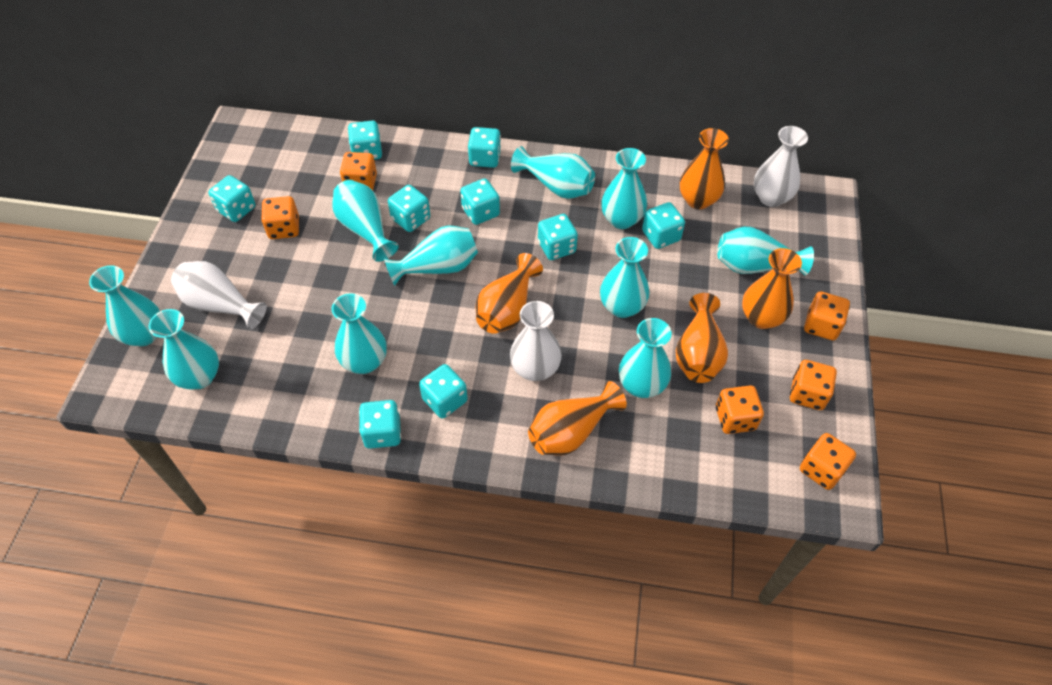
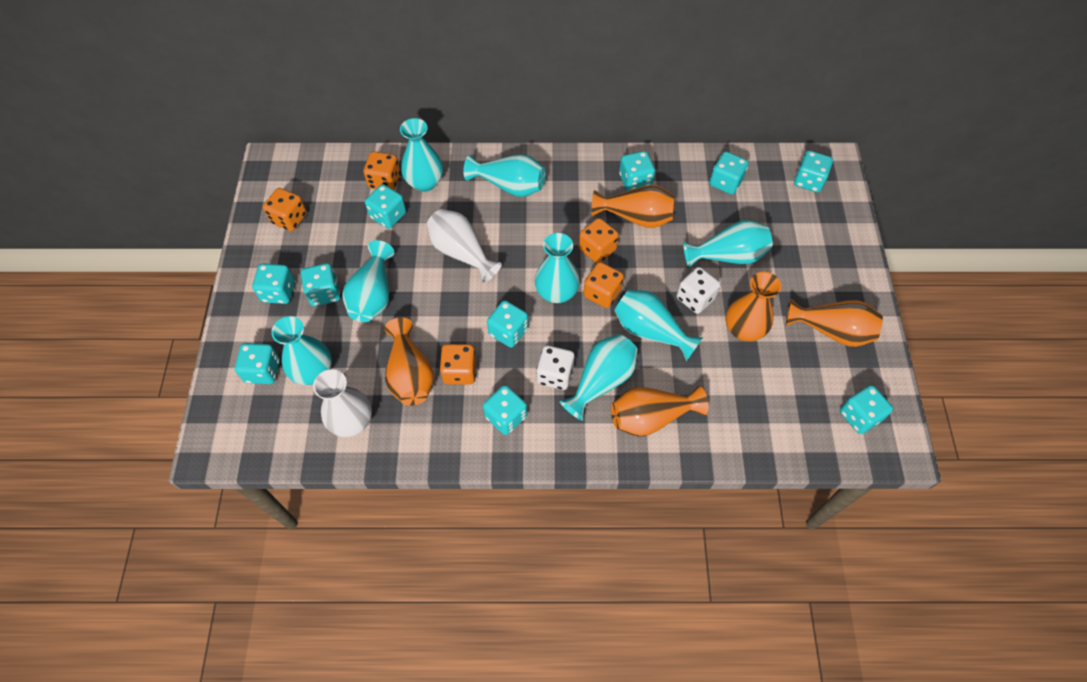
orange dice: [261,196,299,239] [340,152,377,190] [716,385,764,434] [790,360,837,410] [800,433,856,490] [804,291,850,340] = 6 -> [263,188,307,231] [364,151,400,190] [440,344,476,385] [579,218,619,263] [583,262,624,308] = 5
turquoise dice: [208,175,256,222] [348,120,382,160] [359,400,401,449] [388,185,430,232] [419,364,468,418] [460,178,500,225] [468,127,501,168] [538,214,578,260] [642,202,685,249] = 9 -> [235,343,280,384] [252,263,295,304] [301,263,340,306] [365,184,406,229] [483,385,527,435] [487,300,528,348] [619,151,655,191] [709,151,749,195] [794,150,833,193] [840,385,893,434] = 10
turquoise vase: [89,265,160,346] [149,309,219,389] [332,180,399,262] [332,293,387,374] [384,225,478,286] [511,146,595,199] [600,237,649,318] [601,148,647,229] [619,318,672,398] [717,227,814,275] = 10 -> [271,316,332,385] [342,240,395,322] [400,118,443,192] [463,154,546,197] [534,233,580,303] [560,334,638,421] [614,290,703,361] [683,220,772,268] = 8
white dice: none = 0 -> [536,345,575,390] [677,267,720,314] = 2
white vase: [171,261,267,330] [510,301,562,381] [754,126,808,207] = 3 -> [313,369,372,437] [427,209,502,283] = 2

